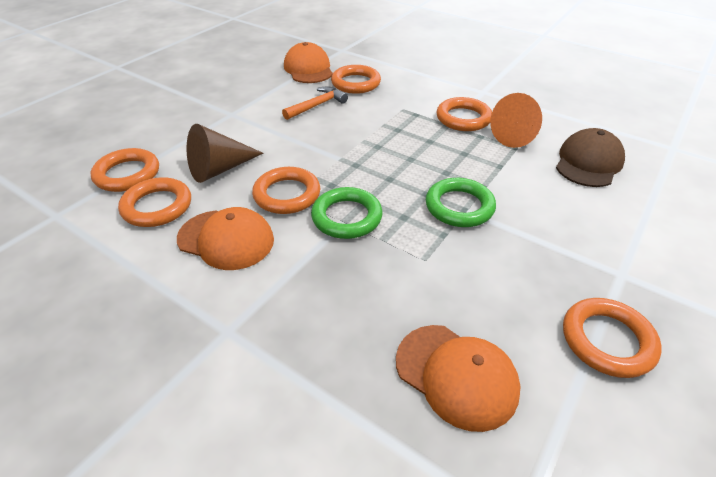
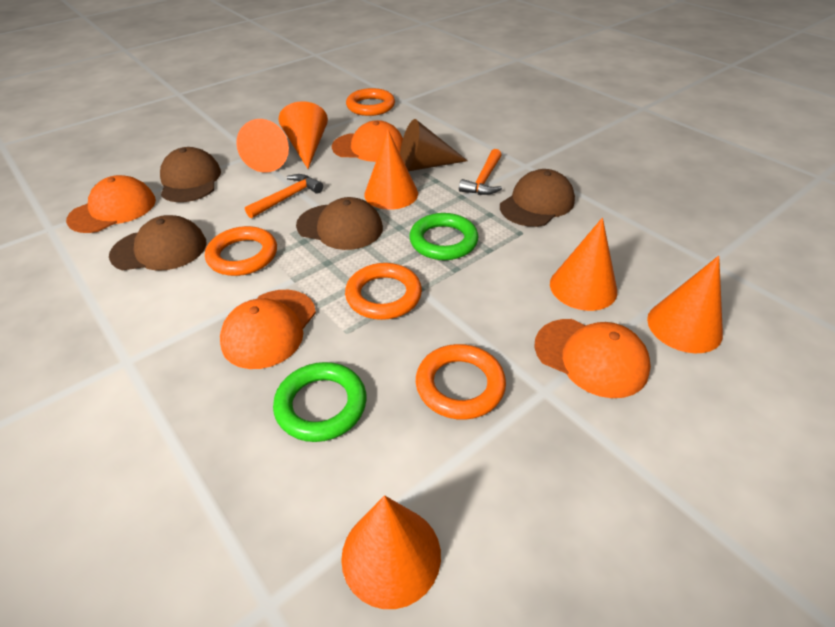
brown cap: [556,128,625,187] = 1 -> [109,215,206,271] [160,147,221,202] [296,197,383,250] [500,169,575,227] = 4
orange cap: [177,207,274,270] [284,42,333,83] [396,325,521,432] = 3 -> [66,175,156,233] [220,290,316,369] [332,120,403,162] [534,319,651,398] = 4
orange cone: [490,93,542,148] = 1 -> [236,119,289,172] [279,101,328,169] [341,495,441,609] [364,130,418,209] [550,218,617,311] [647,256,723,353] = 6
orange hammer: [282,86,348,120] = 1 -> [245,174,323,218] [459,149,502,195] = 2
orange ring: [91,148,159,192] [118,177,191,227] [252,167,320,214] [331,65,381,94] [436,97,492,131] [563,298,662,378] = 6 -> [205,226,277,276] [345,263,422,320] [346,88,395,116] [416,344,506,420] = 4

